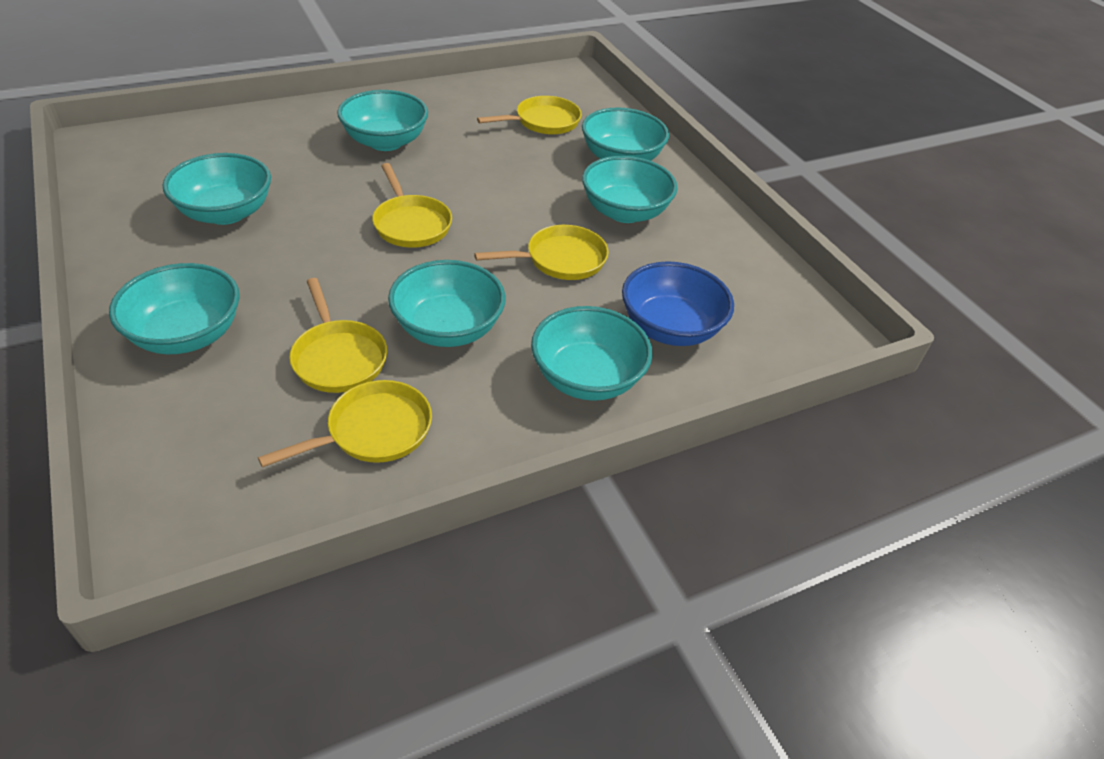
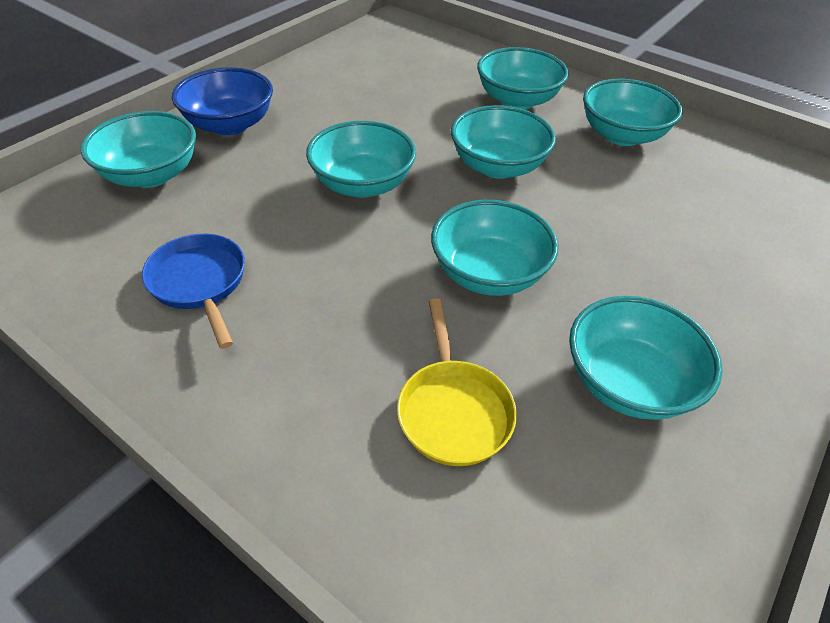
blue pan: none = 0 -> [142,234,245,349] = 1
yellow pan: [258,380,432,467] [289,278,387,393] [372,163,452,248] [474,225,609,280] [477,96,582,135] = 5 -> [397,298,517,466] = 1

